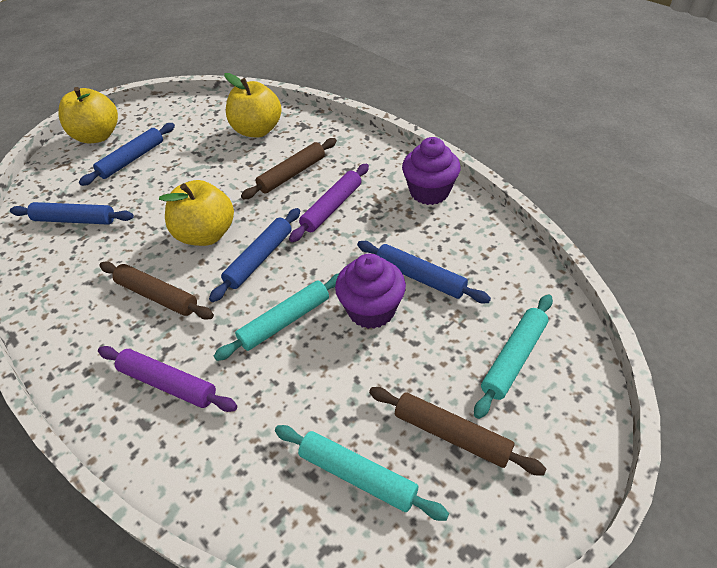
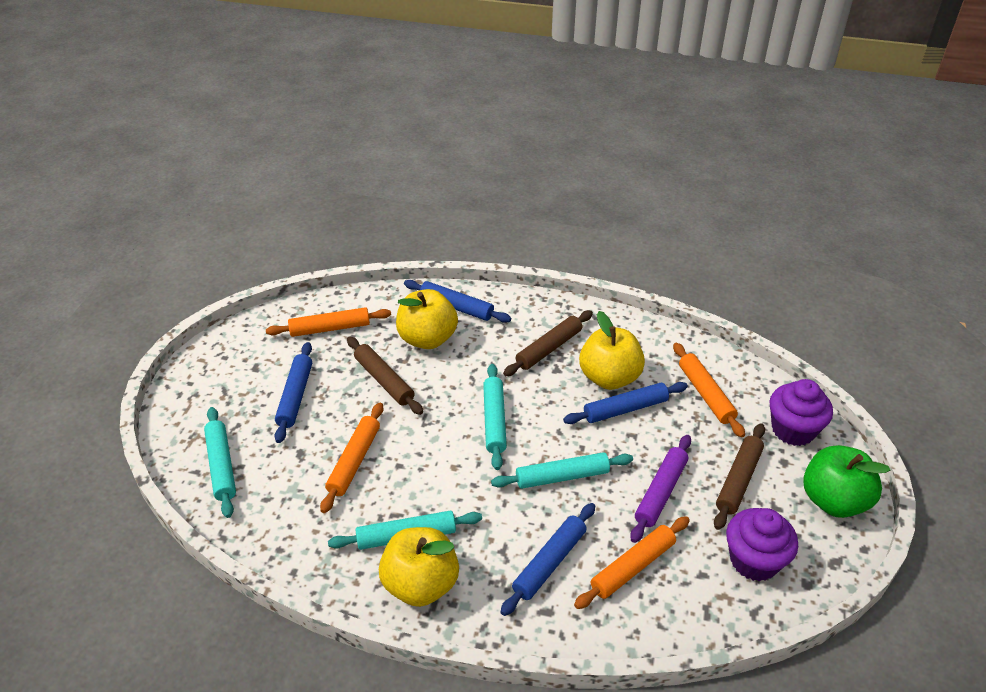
green apple: none = 0 -> [803,445,890,518] = 1
orange rolling pin: none = 0 -> [266,307,391,337] [320,403,383,513] [574,516,690,609] [673,343,745,438] = 4
purple rolling pin: [98,346,237,412] [289,164,369,242] = 2 -> [630,435,691,543] = 1
turquoise rolling pin: [214,273,339,361] [275,425,449,521] [474,294,553,419] = 3 -> [204,407,236,518] [328,511,482,550] [483,364,507,470] [491,452,633,489] = 4

